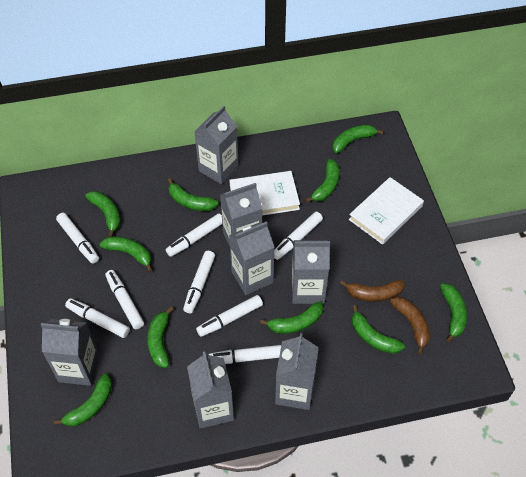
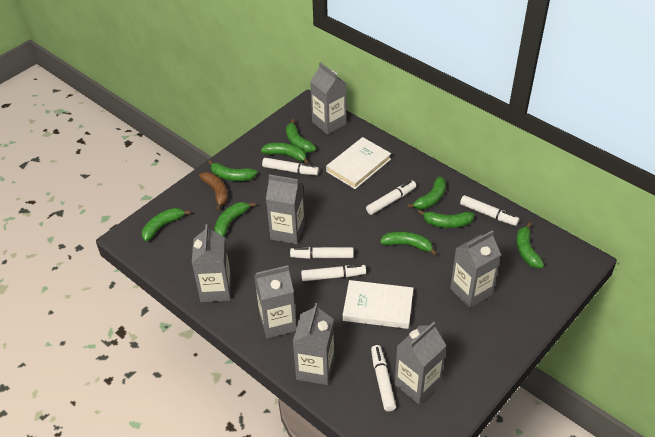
brown banana: [340,280,405,302] [390,296,430,355] = 2 -> [199,172,228,210] = 1
green banana: [54,374,112,427] [85,191,120,237] [100,236,152,272] [147,306,173,368] [168,178,218,211] [260,301,323,334] [305,159,339,202] [333,124,383,153] [352,305,405,354] [440,283,467,343] = 10 -> [142,208,191,241] [208,160,257,181] [214,202,255,236] [261,143,309,164] [286,119,316,152] [380,231,437,256] [407,176,446,209] [418,209,475,228] [516,222,544,268] = 9
white marker: [56,213,99,264] [65,298,130,338] [105,270,144,329] [166,213,222,257] [183,251,215,313] [196,295,263,337] [209,345,281,364] [274,212,323,260] = 8 -> [262,158,319,175] [290,247,354,259] [301,264,366,281] [366,180,416,215] [371,345,396,411] [460,195,519,226] = 6

